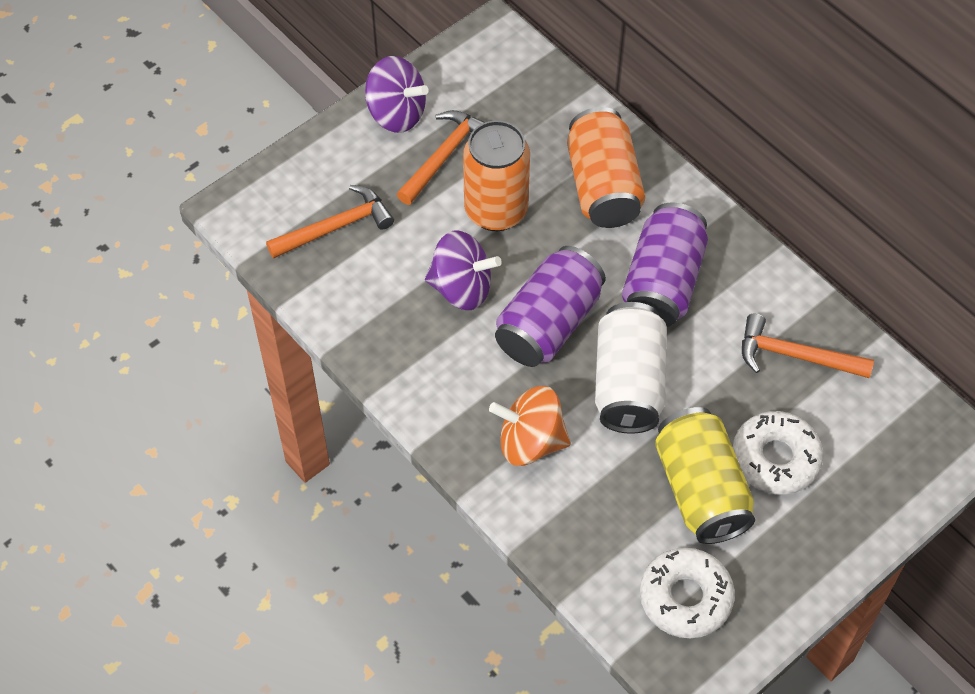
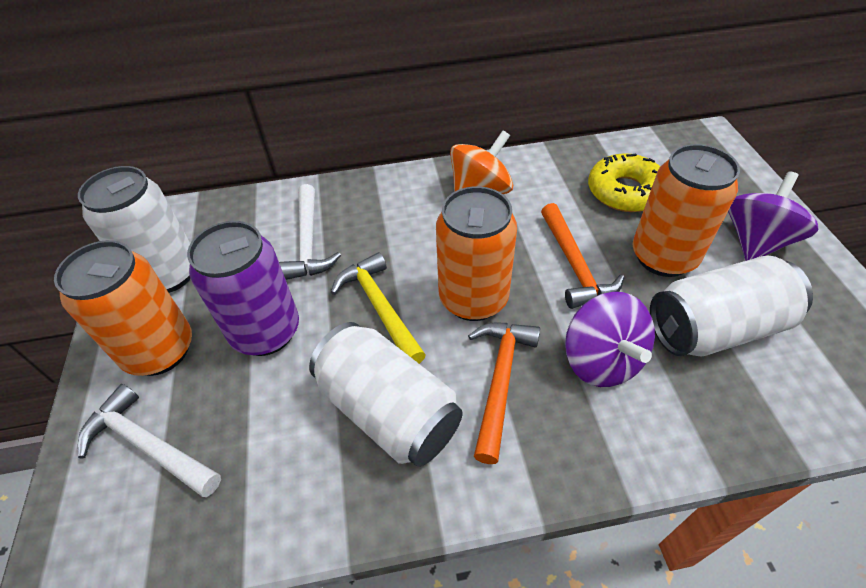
orange can: [463,120,530,231] [567,107,645,228] = 2 -> [54,240,192,376] [436,186,517,321] [633,144,740,277] = 3
orange hammer: [266,185,394,259] [397,110,485,205] [742,314,874,378] = 3 -> [468,323,540,464] [541,203,625,309] = 2
purple can: [495,246,606,367] [622,202,708,327] = 2 -> [187,221,299,356] = 1
white can: [595,302,667,434] = 1 -> [78,166,190,293] [309,322,463,467] [650,256,813,357] = 3
white donut: [640,548,735,638] [733,411,824,495] = 2 -> none = 0
white hammer: none = 0 -> [78,384,221,497] [279,184,341,280] = 2
yellow can: [655,407,755,544] = 1 -> none = 0
yellow donut: none = 0 -> [588,153,660,212] = 1
yellow hammer: none = 0 -> [331,252,426,364] = 1

